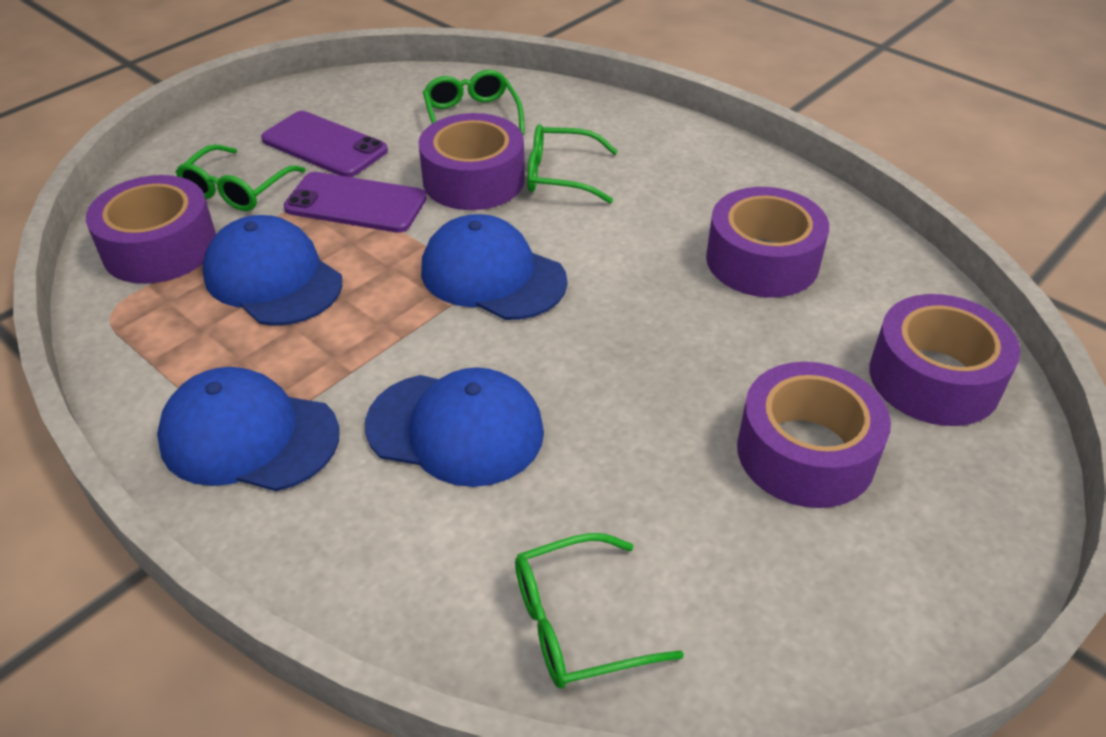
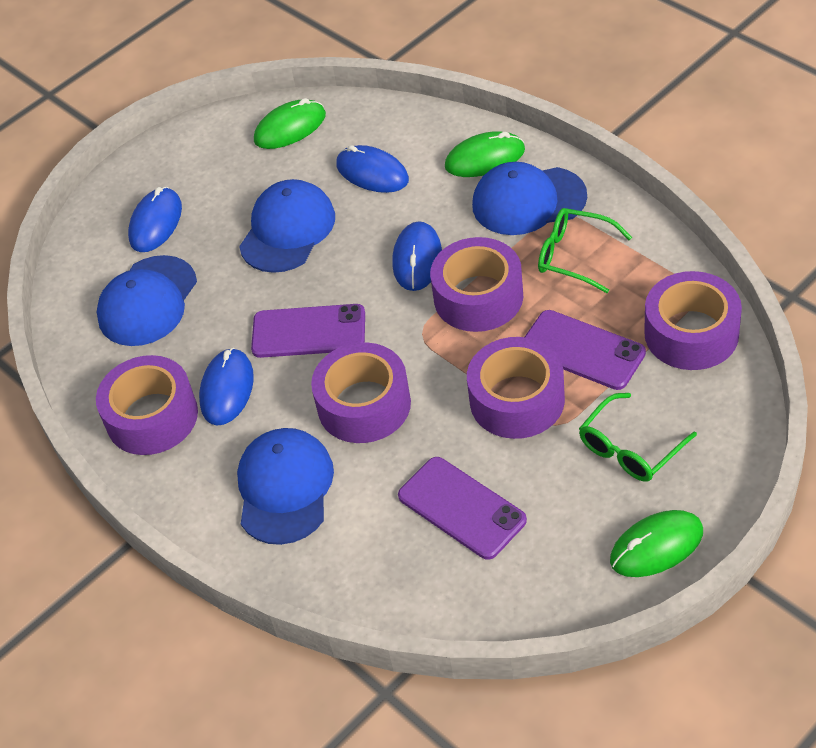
blue mouse: none = 0 -> [128,187,182,252] [199,348,254,426] [336,145,409,193] [392,221,442,291] = 4
green glasses: [176,144,306,211] [423,70,525,135] [515,533,684,688] [527,124,618,203] = 4 -> [538,208,632,293] [579,393,697,482] = 2
green mouse: none = 0 -> [254,98,326,149] [445,131,525,177] [610,510,703,577] = 3
purple phone: [261,111,388,177] [284,172,427,233] = 2 -> [251,304,365,358] [398,457,527,560] [525,310,646,390] = 3

